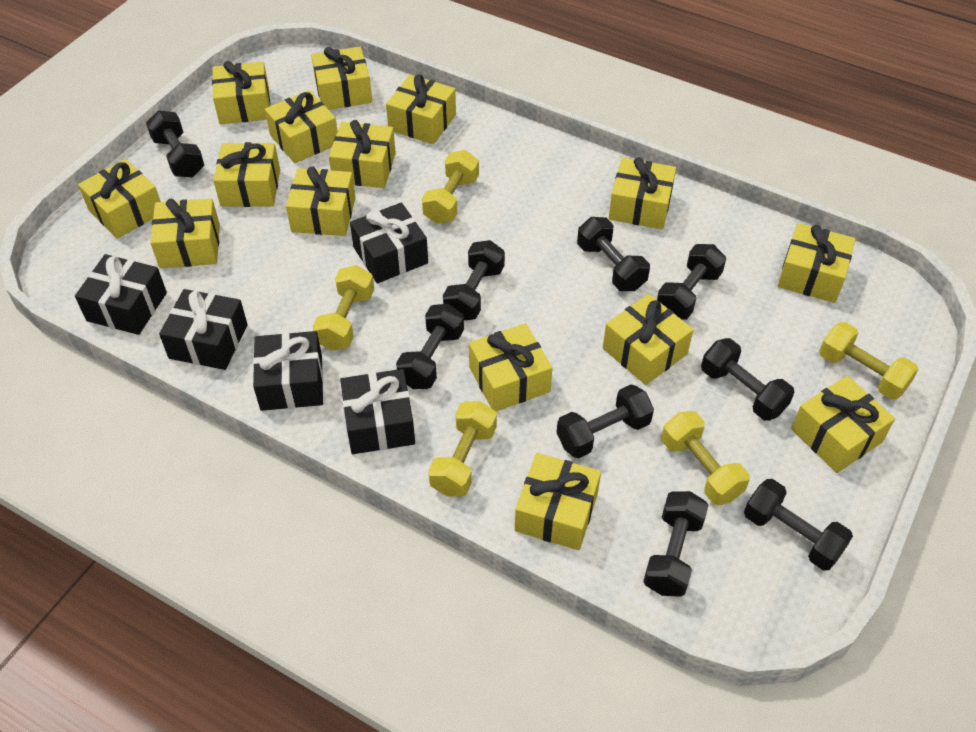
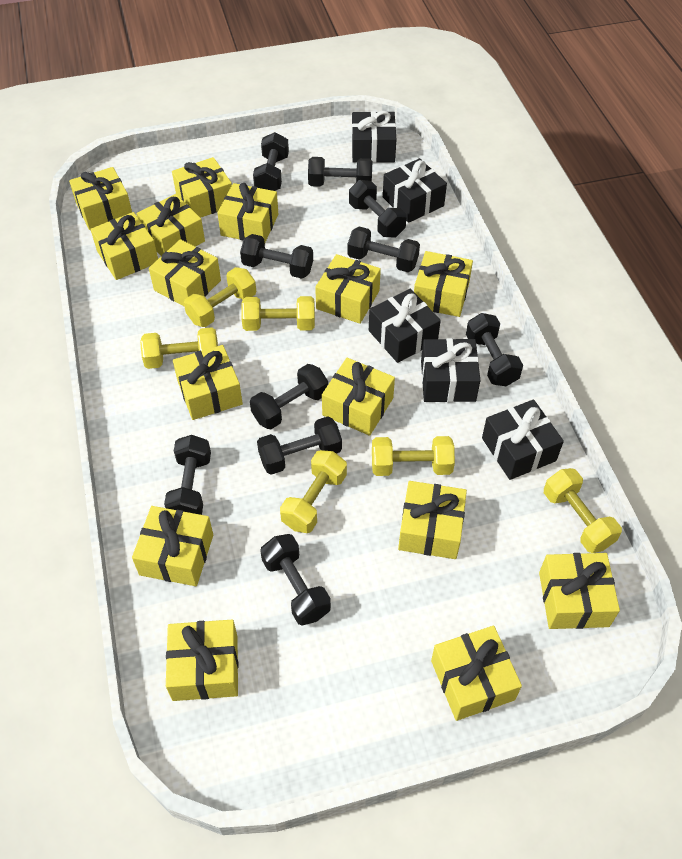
black dumbbell: [146,110,204,177] [396,304,464,389] [443,240,505,320] [557,384,654,458] [577,217,650,291] [643,491,709,597] [657,244,726,320] [701,338,795,421] [744,479,853,570] = 9 -> [164,435,211,515] [240,234,313,279] [250,364,328,429] [253,132,289,191] [257,416,342,475] [260,534,331,626] [308,157,372,187] [348,227,420,272] [349,180,406,237] [466,313,523,386] = 10
yellow dumbbell: [313,265,374,351] [422,150,479,224] [428,401,497,497] [661,411,750,505] [819,322,919,400] = 5 -> [140,327,218,369] [184,267,256,327] [241,296,315,331] [280,450,347,533] [372,436,455,476] [544,468,622,553] = 6

